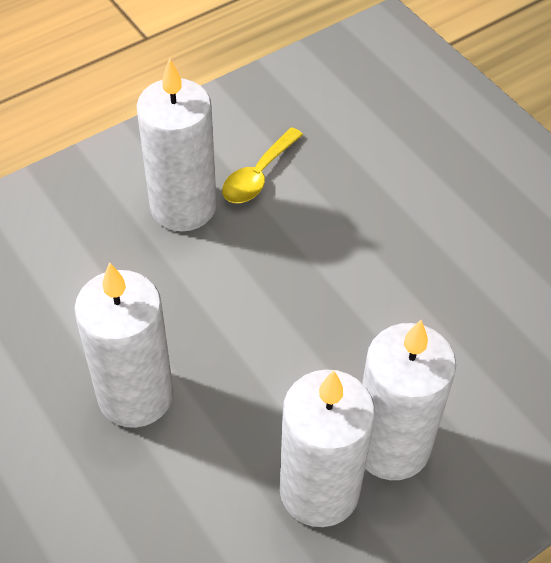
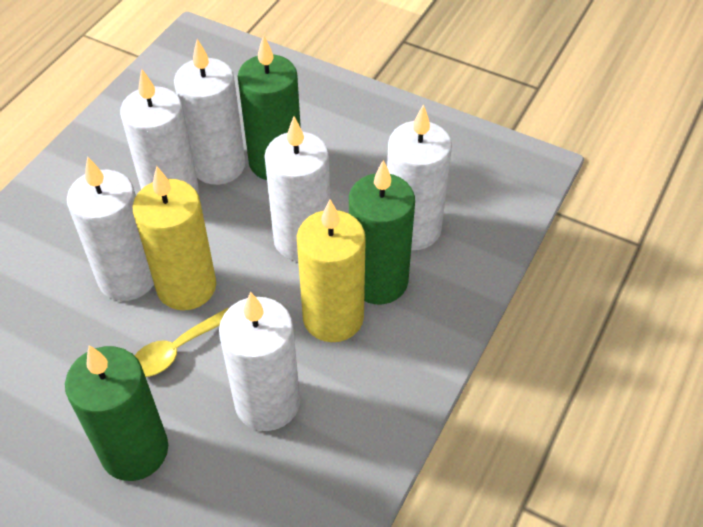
green candle: none = 0 -> [65,345,168,481] [237,35,301,180] [349,160,415,304] = 3
white candle: [74,262,173,428] [137,58,217,231] [280,369,375,527] [362,320,456,480] = 4 -> [67,156,154,301] [120,69,199,194] [174,39,245,185] [219,292,300,431] [264,117,330,261] [387,104,452,250] = 6
yellow candle: none = 0 -> [132,166,216,310] [297,199,366,342] = 2

